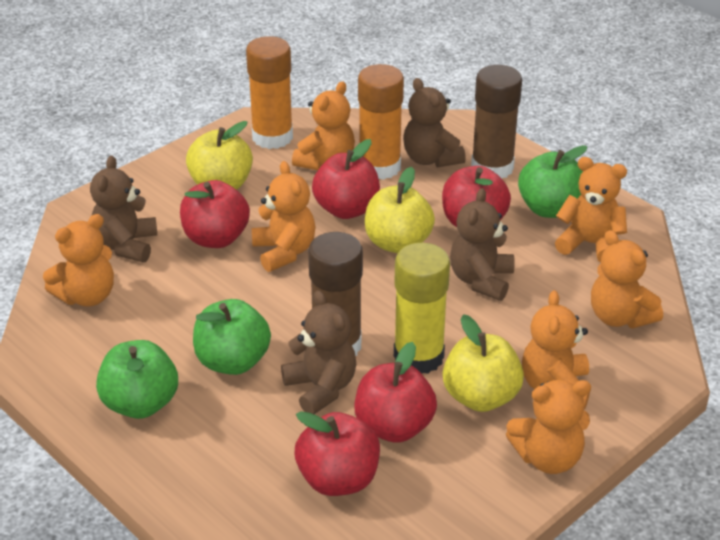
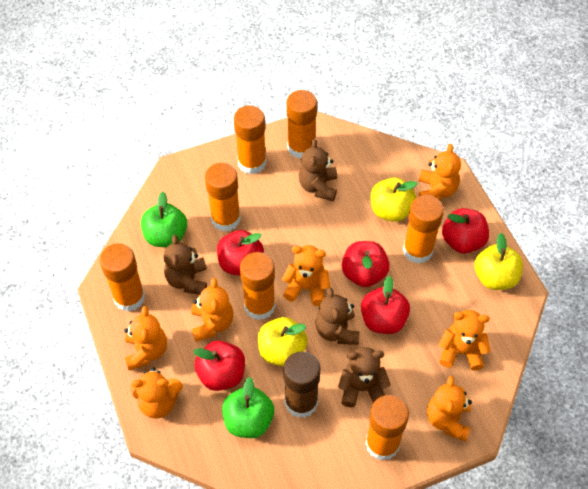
brown glue stick: [308,232,363,356] [471,65,522,179] = 2 -> [283,351,320,418] = 1
green apple: [96,340,178,419] [193,299,271,375] [518,145,587,218] = 3 -> [141,191,187,247] [222,377,274,438] = 2
orange glue stick: [246,36,293,149] [358,64,404,180] = 2 -> [100,243,145,312] [205,163,241,232] [234,105,266,174] [240,252,276,320] [286,90,317,159] [365,395,409,461] [403,195,444,264] = 7
yellow glue stick: [394,243,450,374] = 1 -> none = 0

